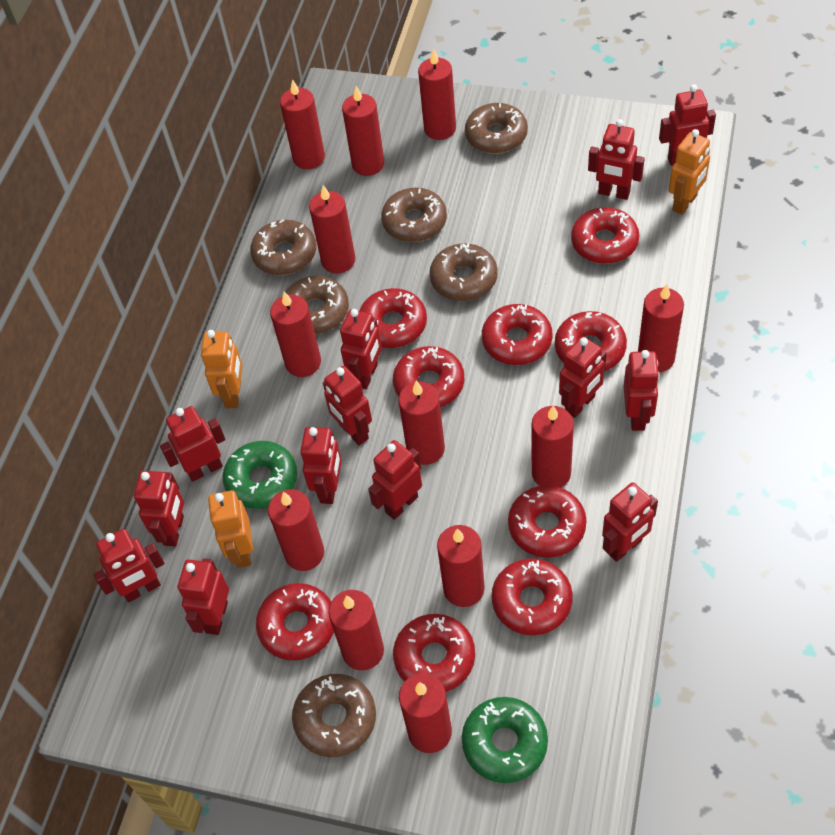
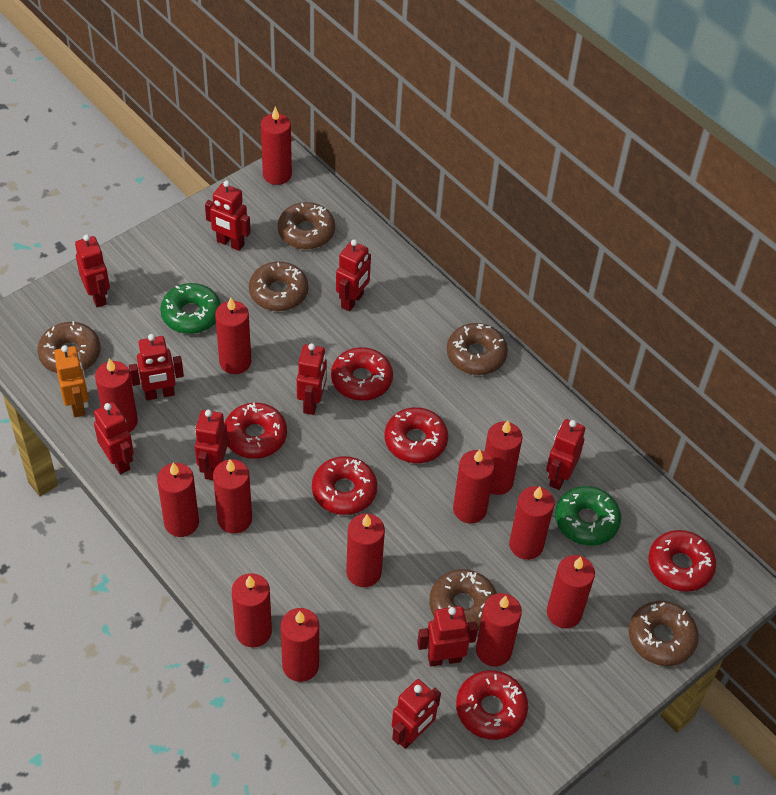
orange robot: [201,330,243,408] [208,490,253,568] [669,129,710,215] = 3 -> [54,345,89,417] = 1
red candle: [268,489,324,571] [270,291,321,377] [280,79,325,169] [309,185,355,273] [329,590,384,670] [342,86,384,176] [398,381,445,465] [399,673,452,753] [418,49,456,140] [437,525,485,607] [532,406,574,488] [638,284,684,372] = 12 -> [95,358,138,433] [157,462,199,537] [213,459,252,534] [215,297,251,374] [232,573,272,647] [261,107,292,185] [281,608,319,682] [346,513,385,587] [453,449,495,524] [476,593,522,667] [485,421,523,495] [509,486,554,560] [547,555,595,629] = 13
red donut: [256,583,334,660] [359,288,427,348] [393,346,465,407] [393,614,475,692] [482,304,553,365] [492,558,573,635] [508,485,587,558] [555,311,627,371] [571,207,639,264] = 9 -> [224,402,287,459] [312,456,377,515] [331,347,393,401] [385,407,448,463] [456,670,528,740] [648,530,716,592] = 6
red robot: [93,529,164,602] [134,471,184,547] [160,406,225,482] [178,558,229,635] [300,427,342,504] [323,366,372,445] [340,309,382,389] [368,440,422,520] [559,336,607,418] [588,119,645,200] [602,483,658,562] [624,350,660,431] [659,84,716,166] = 13 -> [75,234,110,307] [94,402,134,474] [129,334,184,400] [195,410,228,480] [205,181,251,251] [297,343,327,415] [336,239,371,311] [392,679,441,749] [417,606,478,667] [546,419,585,490] = 10

